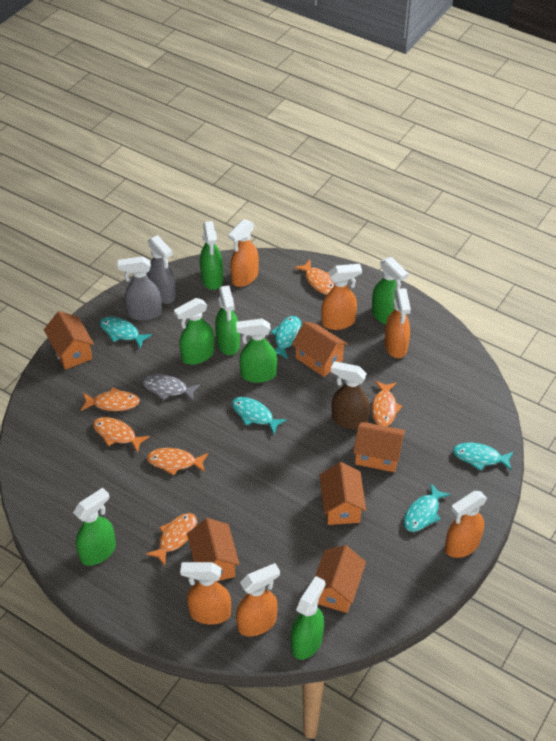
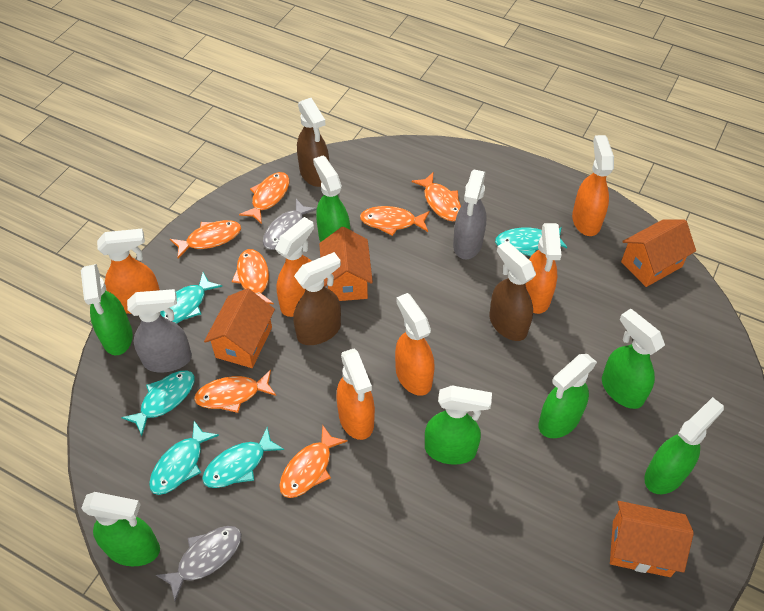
brown spray bottle: [331,361,370,429] = 1 -> [293,252,341,345] [297,98,329,187] [489,241,536,341] = 3
grey fish: [142,374,200,401] = 1 -> [156,526,242,601] [263,199,317,250] = 2
orange fish: [81,387,140,411] [93,417,150,453] [146,513,197,566] [147,448,208,476] [294,260,334,295] [372,381,402,426] = 6 -> [170,220,241,259] [194,370,276,413] [232,249,274,304] [239,172,289,224] [279,424,348,498] [360,206,430,236] [412,173,461,221] = 7
orange house: [44,311,94,370] [187,518,240,581] [292,322,348,377] [314,545,366,613] [320,462,366,525] [353,422,405,472] = 6 -> [204,288,275,368] [319,227,373,301] [610,501,694,577] [621,219,696,287] = 4

